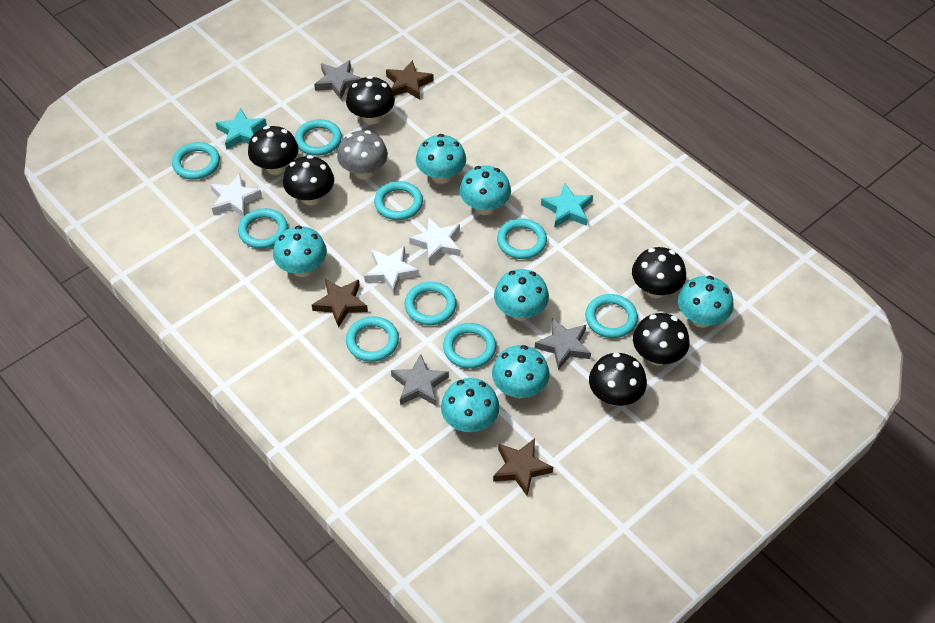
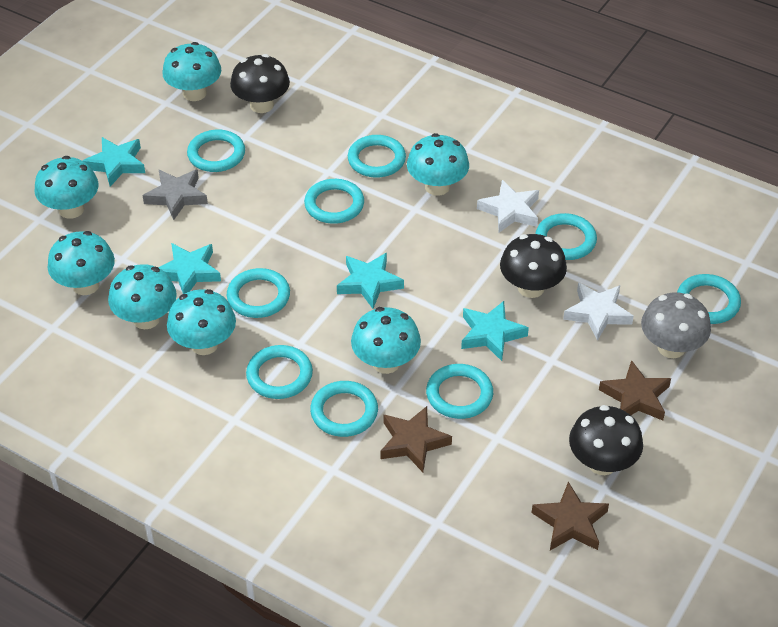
black mushroom: [248,126,299,175] [283,155,334,205] [346,76,395,125] [589,353,647,406] [632,247,686,298] [633,313,689,365] = 6 -> [230,54,290,113] [500,234,567,298] [569,405,643,475] = 3
grey star: [314,60,361,100] [391,354,449,406] [535,318,591,370] = 3 -> [142,169,208,220] = 1
turquoise star: [216,108,267,150] [541,184,593,228] = 2 -> [83,137,145,187] [158,243,221,294] [337,253,404,309] [461,301,529,361] = 4
white star: [210,174,262,217] [364,246,419,294] [409,217,461,264] = 3 -> [477,180,539,233] [563,282,634,341] = 2

